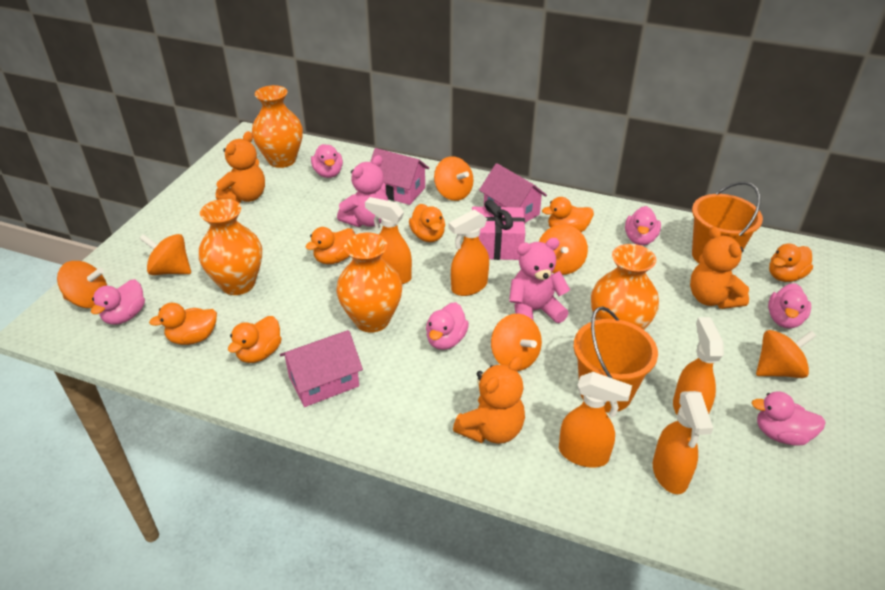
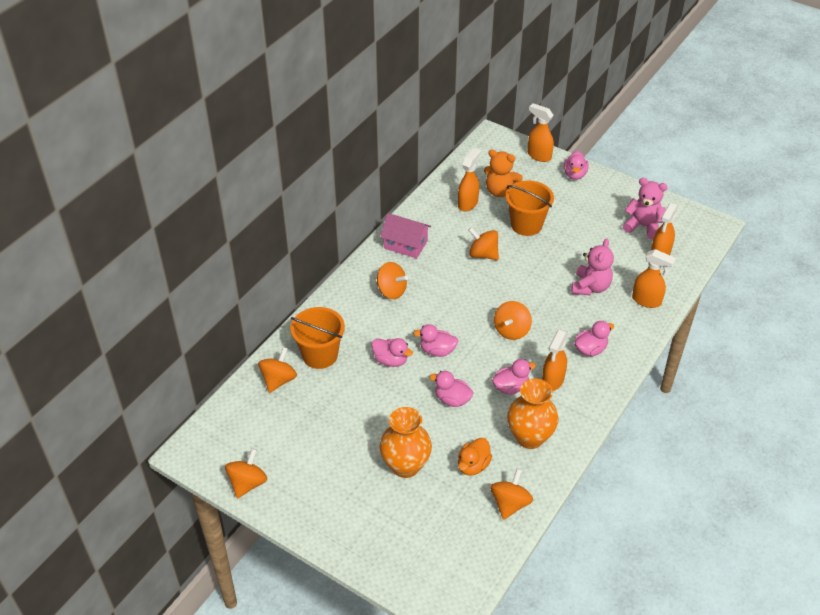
orange duck: [149,303,217,345] [228,316,282,363] [305,227,356,264] [409,204,445,242] [542,197,594,232] [769,243,813,282] = 6 -> [458,438,492,476] = 1
orange teddy bear: [216,131,265,204] [453,357,525,444] [690,226,749,309] = 3 -> [484,150,523,197] = 1
orange vase: [199,199,262,295] [252,85,303,168] [336,233,402,333] [591,244,659,330] = 4 -> [380,407,432,478] [507,378,559,449] = 2
pink gift: [472,200,525,260] = 1 -> none = 0
pink house: [280,330,363,407] [370,148,429,205] [479,163,547,223] = 3 -> [380,213,431,258] = 1

